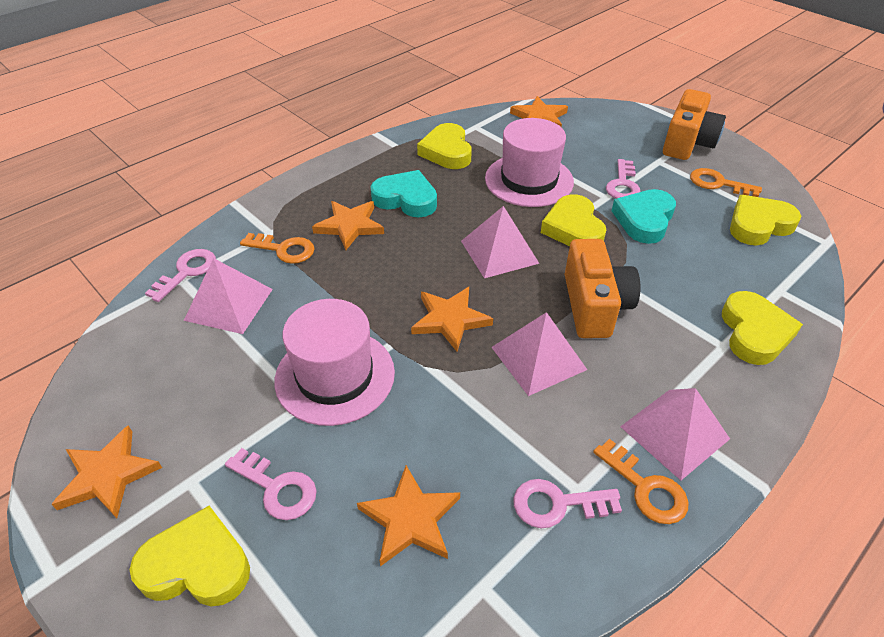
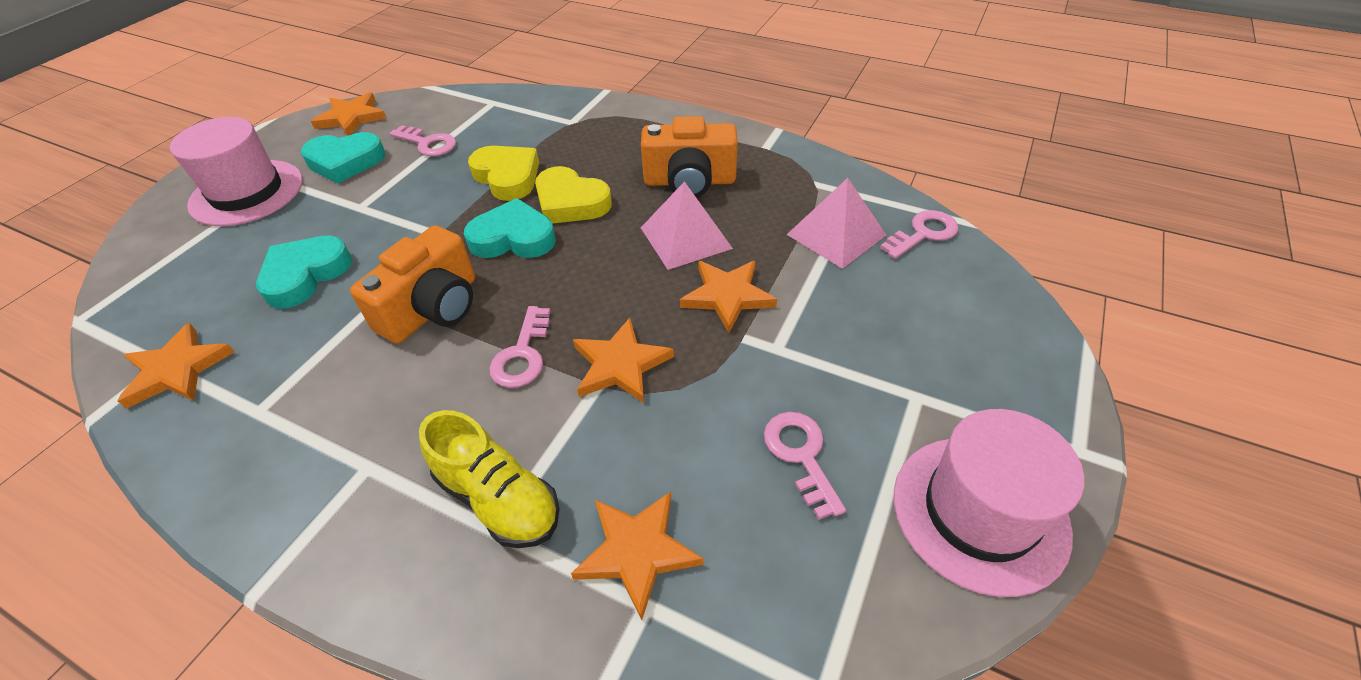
orange key: [240,233,315,264] [593,439,689,524] [690,168,762,197] = 3 -> none = 0
pink pyramid: [184,258,273,334] [461,206,540,278] [491,312,587,396] [620,388,730,480] = 4 -> [641,181,733,270] [787,178,886,269] = 2
turquoise heart: [371,170,437,217] [612,189,676,244] = 2 -> [256,236,352,309] [301,132,385,184] [464,198,556,258] = 3
yellow heart: [130,506,250,606] [417,123,472,169] [541,194,606,246] [722,291,803,365] [730,195,801,245] = 5 -> [468,146,539,201] [535,166,612,224] = 2
yellow shoe: none = 0 -> [419,410,560,548] = 1

